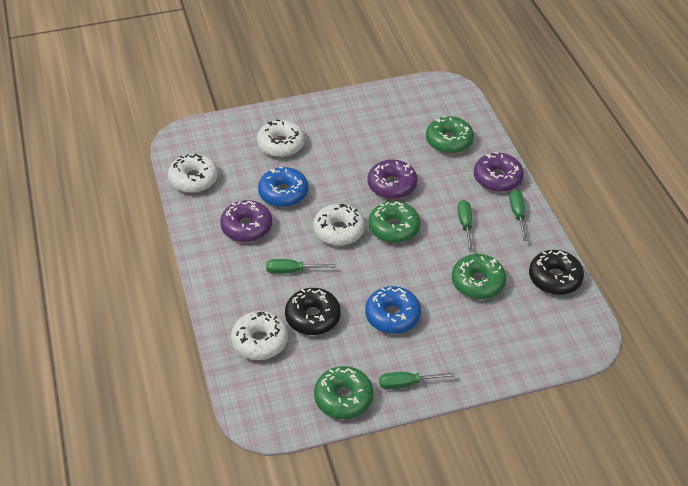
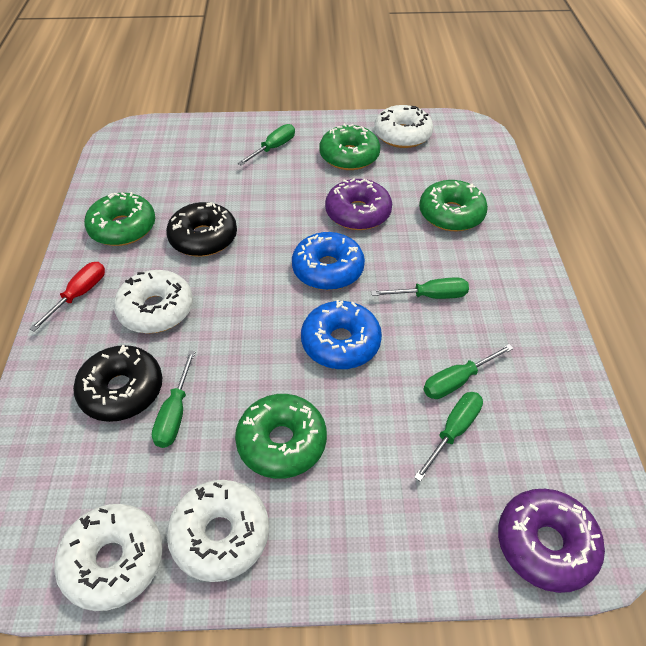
green screwdriver: [266,259,336,274] [379,372,455,389] [458,200,473,252] [509,190,528,241] = 4 -> [152,350,196,448] [238,124,295,166] [371,278,469,299] [414,392,483,482] [423,344,514,399] = 5
purple donut: [220,200,272,242] [367,159,418,199] [474,152,524,192] = 3 -> [325,178,392,230] [498,489,605,593] = 2
red screwdriver: none = 0 -> [29,262,105,332] = 1

